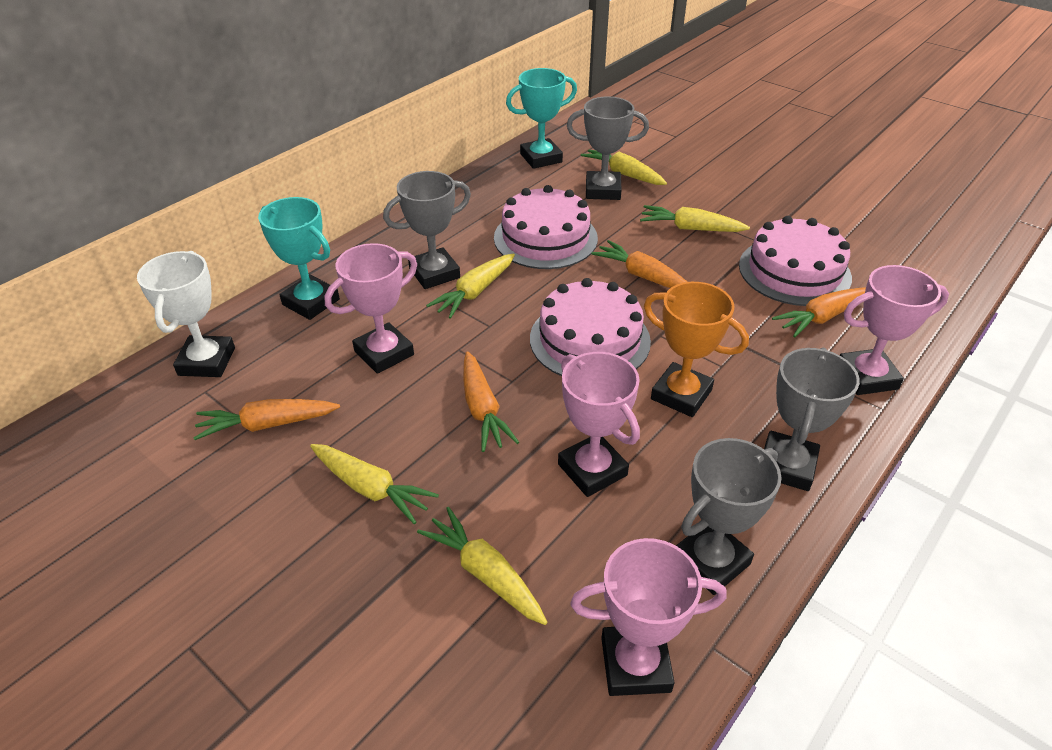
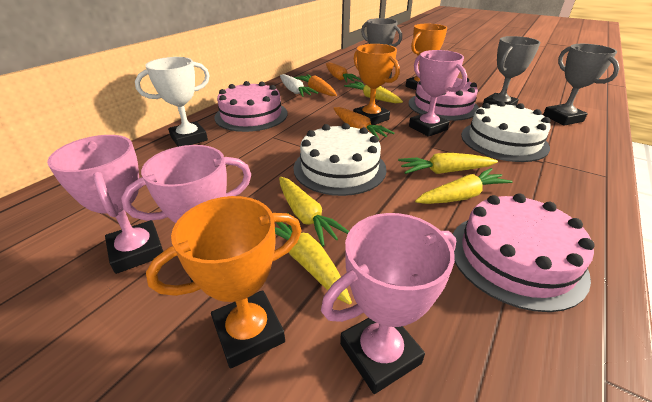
grey trophy: [383,171,471,289] [567,96,649,200] [676,438,782,595] [764,348,860,491] = 4 -> [361,18,402,78] [483,36,540,106] [543,44,620,126] = 3
orange carrot: [194,399,340,440] [463,351,519,452] [591,240,687,288] [772,287,866,337] = 4 -> [294,74,337,96] [326,62,361,83] [333,107,394,139] = 3
orange trophy: [644,282,749,417] = 1 -> [146,196,302,369] [353,44,400,125] [406,24,447,90] = 3
turquoise trophy: [258,197,340,320] [506,68,577,169] = 2 -> none = 0
white cake: none = 0 -> [294,123,387,196] [461,101,551,162] = 2
white carrot: none = 0 -> [280,74,318,97] = 1

